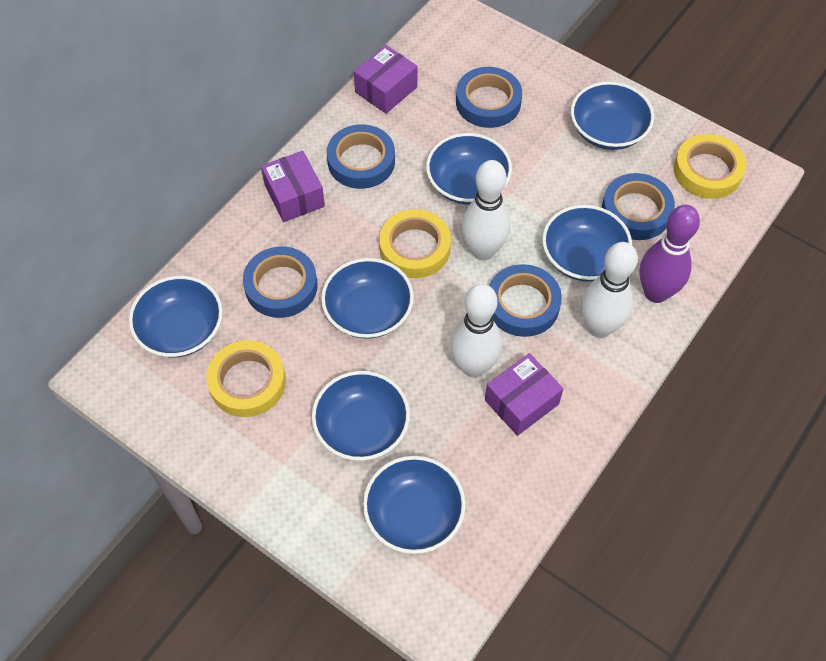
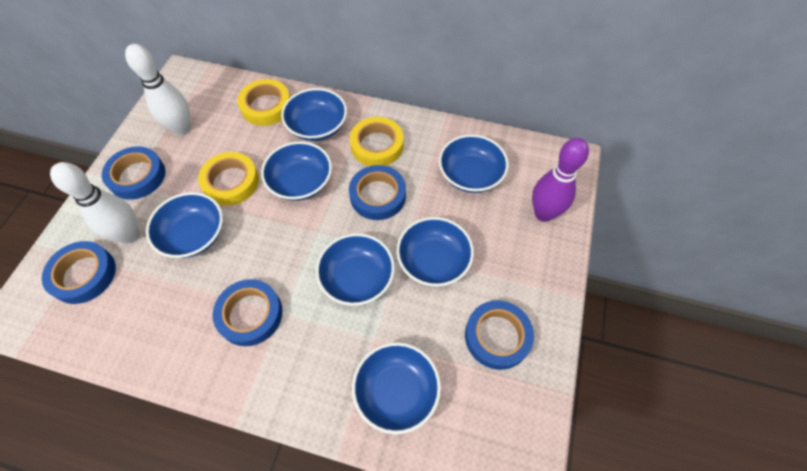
purple box: [261,151,325,222] [354,45,417,114] [485,353,563,436] = 3 -> none = 0
white bowling pin: [450,284,502,377] [462,160,510,261] [581,242,638,338] = 3 -> [50,162,140,244] [125,44,191,135] = 2

